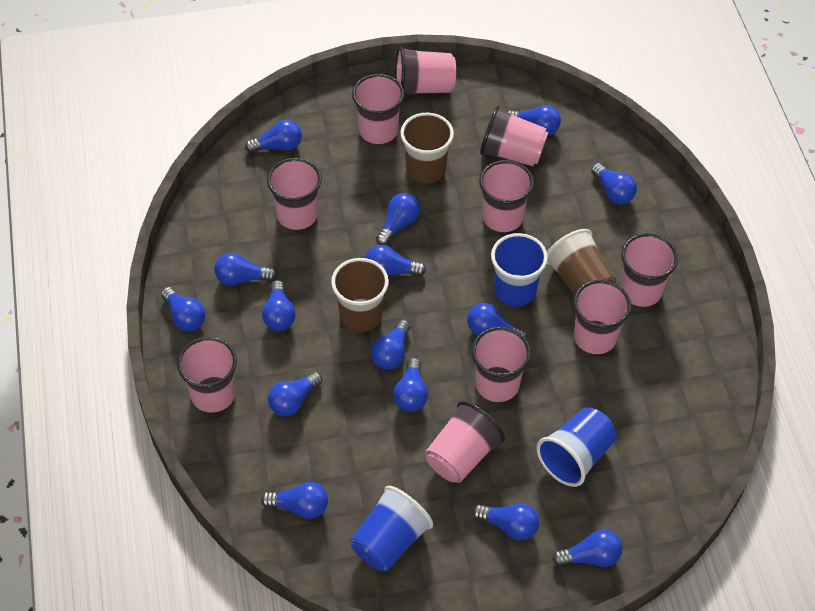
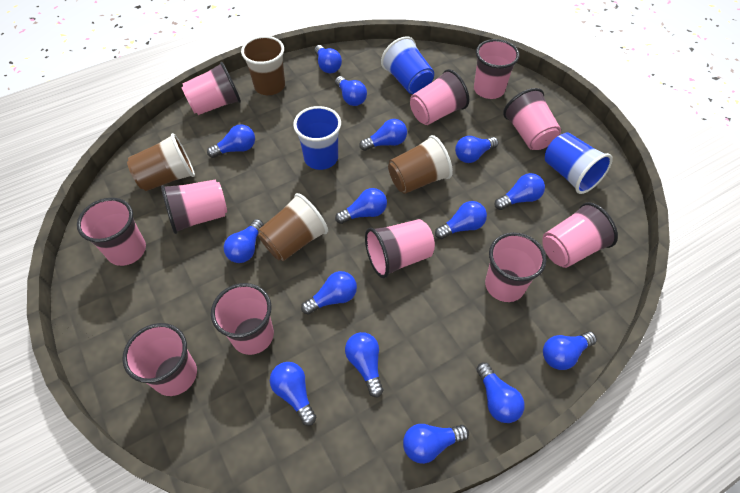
brown cup: [331,258,389,332] [400,113,454,183] [547,229,616,296] = 3 -> [127,133,195,191] [241,36,285,95] [258,193,328,261] [388,135,453,194] = 4
pink cup: [177,337,237,413] [267,158,322,230] [352,74,404,144] [395,46,456,95] [425,401,505,483] [472,327,531,402] [479,160,534,232] [480,106,548,166] [573,280,631,354] [620,233,678,307] = 10 -> [77,198,146,266] [122,323,197,396] [161,180,227,234] [181,62,241,115] [211,283,274,355] [365,219,435,278] [410,69,469,125] [474,39,519,99] [485,232,546,302] [503,88,561,150] [542,202,618,268] = 11

